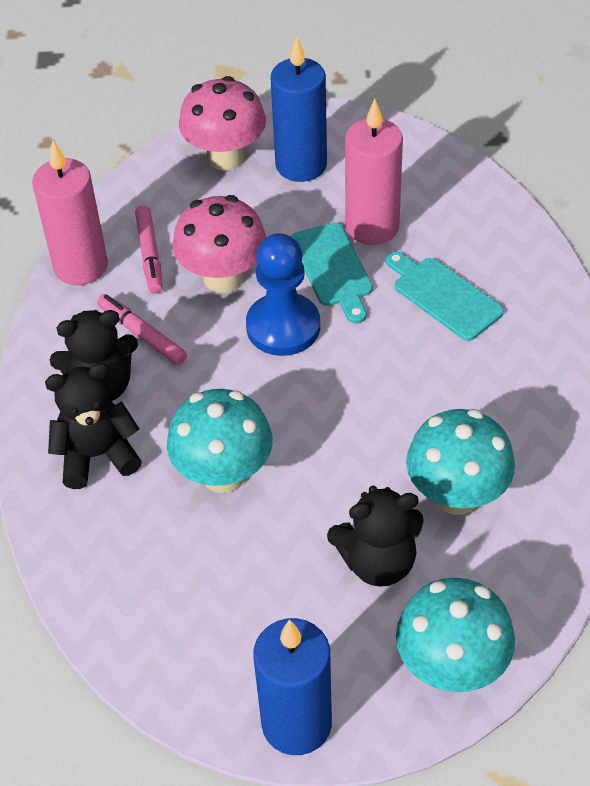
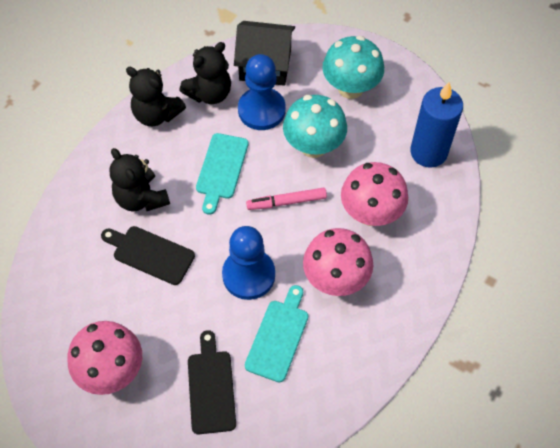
black cutting board: none = 0 -> [101,226,195,285] [188,330,236,434] = 2
black house: none = 0 -> [234,21,295,86] = 1
blue candle: [253,618,332,755] [271,36,327,182] = 2 -> [410,82,463,168] = 1
blue pawn: [246,233,320,356] = 1 -> [222,226,275,300] [238,54,286,130] = 2
pink candle: [32,140,108,285] [345,99,403,245] = 2 -> none = 0
pink marker: [97,294,187,365] [135,205,162,294] = 2 -> [246,188,327,210] = 1
pink mushroom: [173,195,267,293] [179,76,266,170] = 2 -> [67,321,142,395] [303,228,373,296] [341,162,408,226] = 3
turquoise mushroom: [167,389,273,493] [396,578,515,692] [406,409,515,515] = 3 -> [283,95,347,158] [323,36,384,99] = 2

